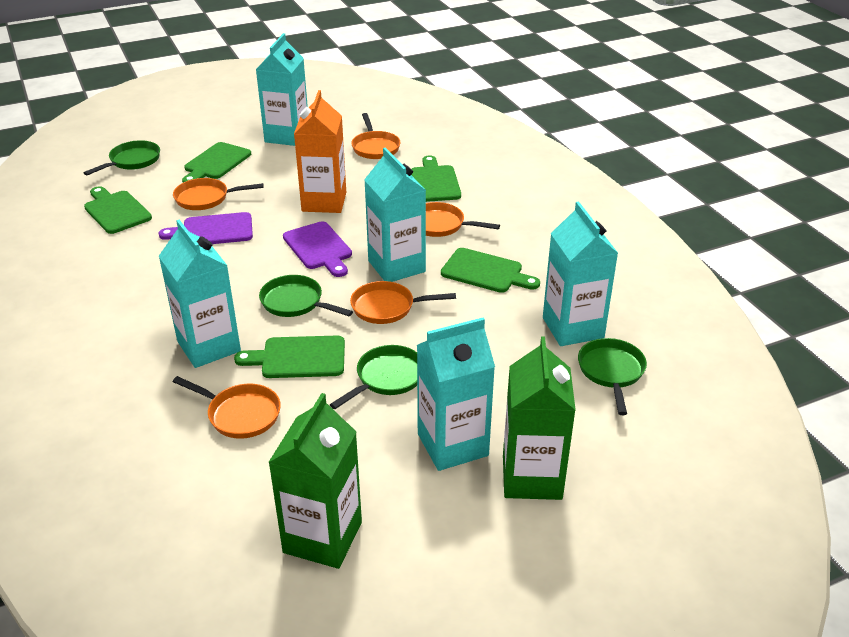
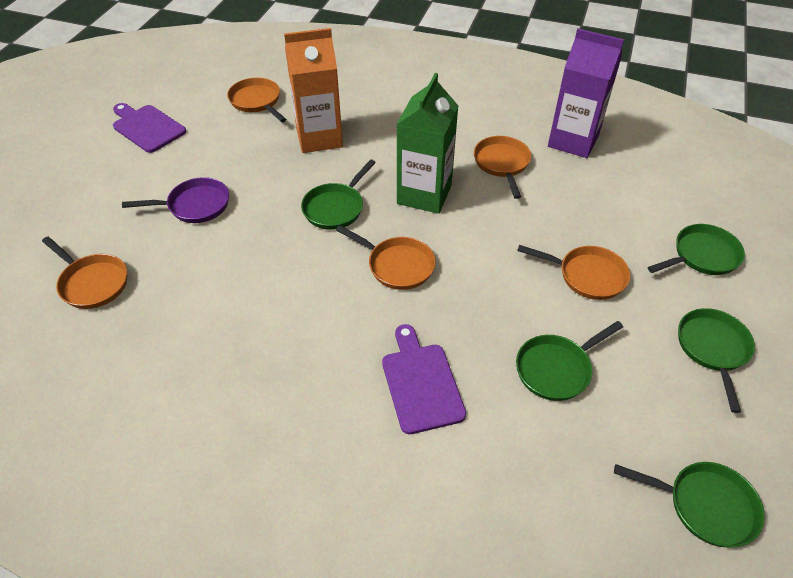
green carton: [268,393,362,569] [503,337,576,500] = 2 -> [396,73,458,214] = 1
green cutting board: [84,186,152,234] [182,142,251,182] [234,336,345,378] [411,155,461,202] [441,248,540,293] = 5 -> none = 0
green pan: [84,140,160,176] [259,275,353,317] [330,345,417,409] [578,338,647,415] = 4 -> [301,159,376,230] [516,321,623,401] [614,462,765,547] [648,224,745,275] [678,308,755,413] = 5
purple carton: none = 0 -> [548,28,624,158] = 1
purple pan: none = 0 -> [122,177,229,223] = 1
turquoise carton: [159,220,241,368] [256,33,308,146] [364,148,426,282] [417,318,495,471] [543,201,618,346] = 5 -> none = 0

